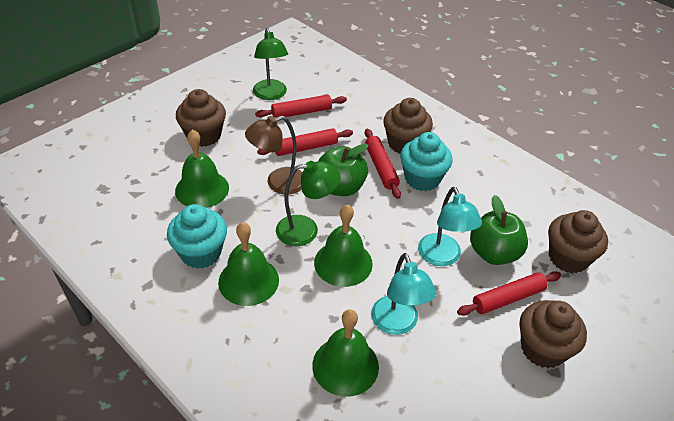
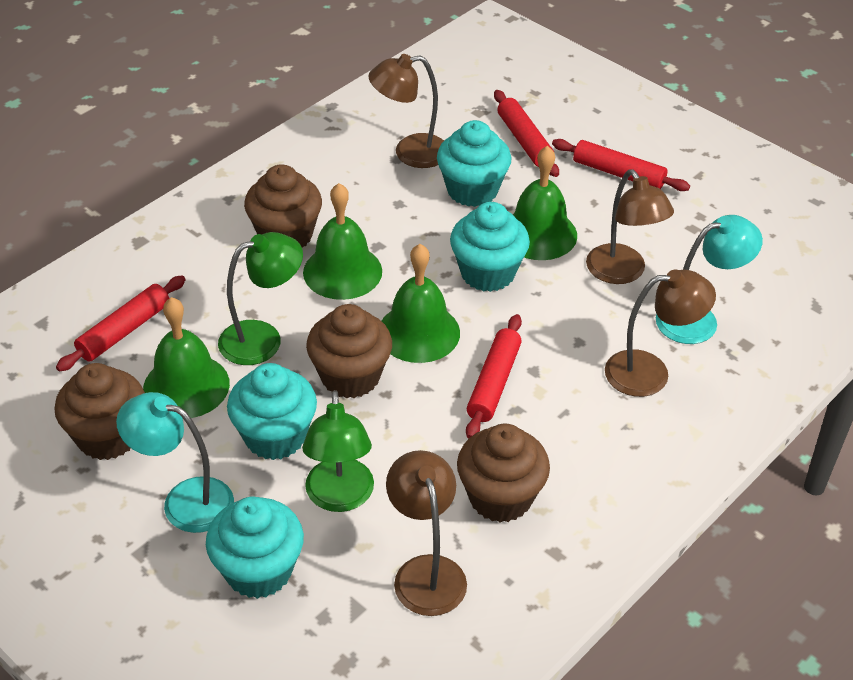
brown lamp: [245,116,302,194] = 1 -> [368,54,444,168] [386,450,467,616] [586,169,674,284] [605,270,716,397] = 4
green apple: [318,144,369,196] [470,195,528,265] = 2 -> none = 0
turquoise cupcake: [167,204,227,269] [400,132,453,191] = 2 -> [206,497,304,599] [227,363,317,460] [437,120,512,207] [450,202,530,292] = 4

